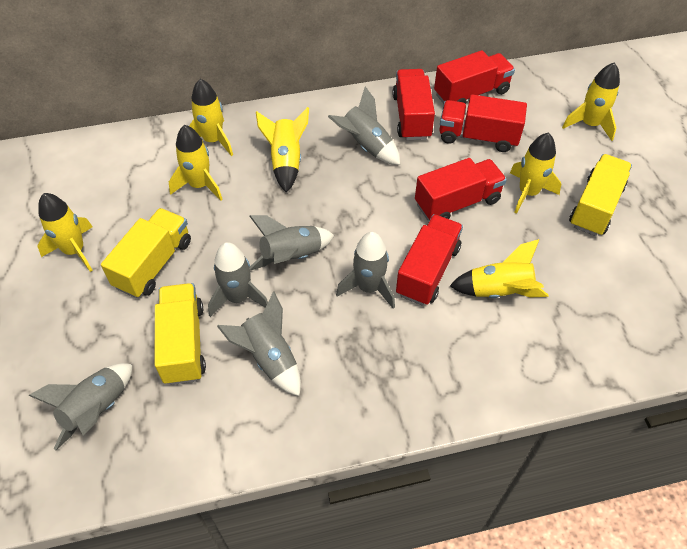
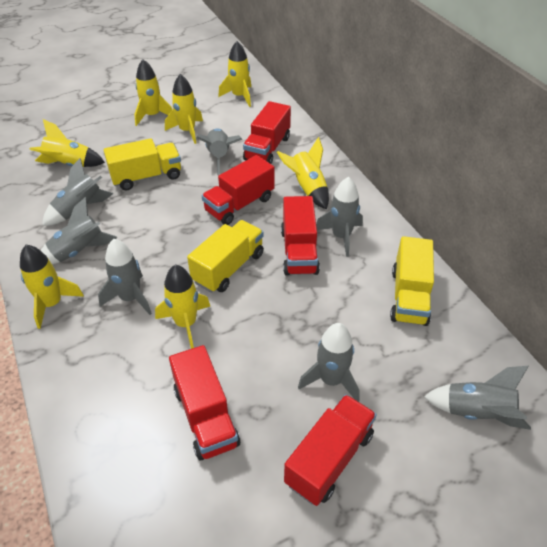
grey rocket: [28,363,132,450] [208,242,268,317] [217,291,301,396] [249,215,334,270] [328,86,400,165] [336,232,395,309] = 6 -> [40,197,118,264] [42,158,113,226] [98,239,152,315] [196,129,242,176] [298,323,359,402] [316,177,363,257] [424,366,531,430] = 7

